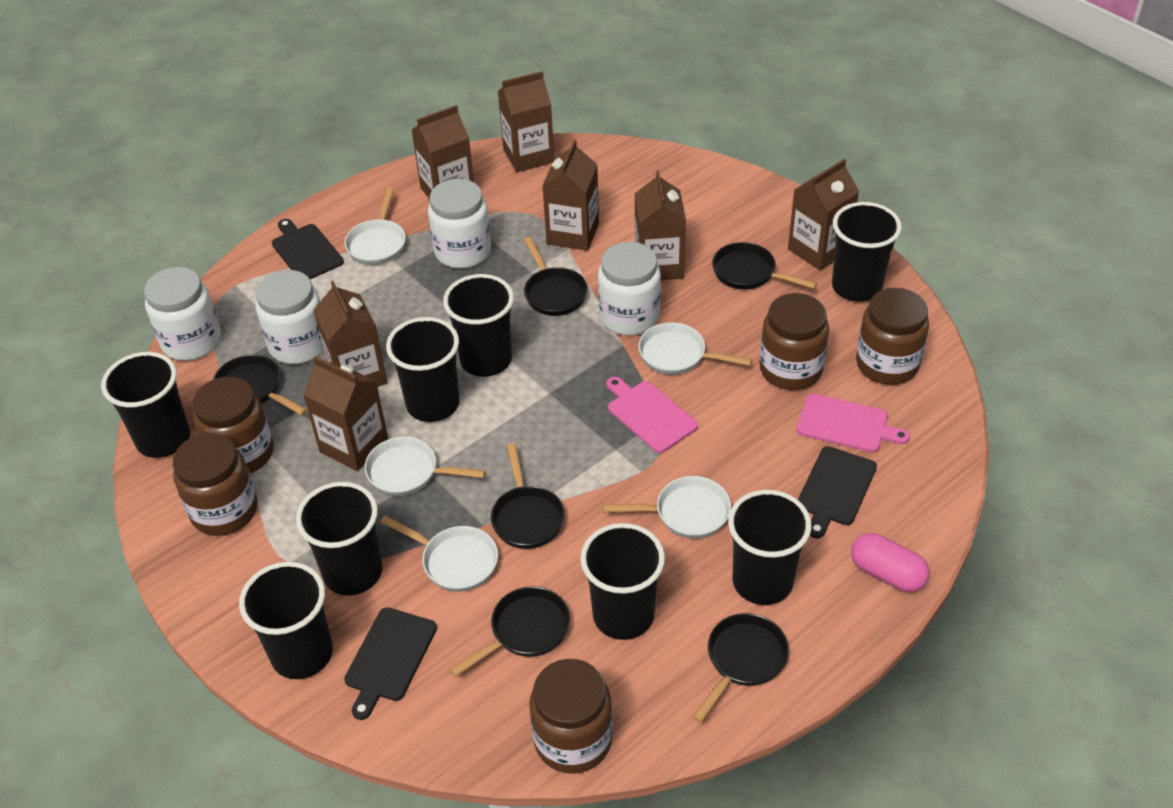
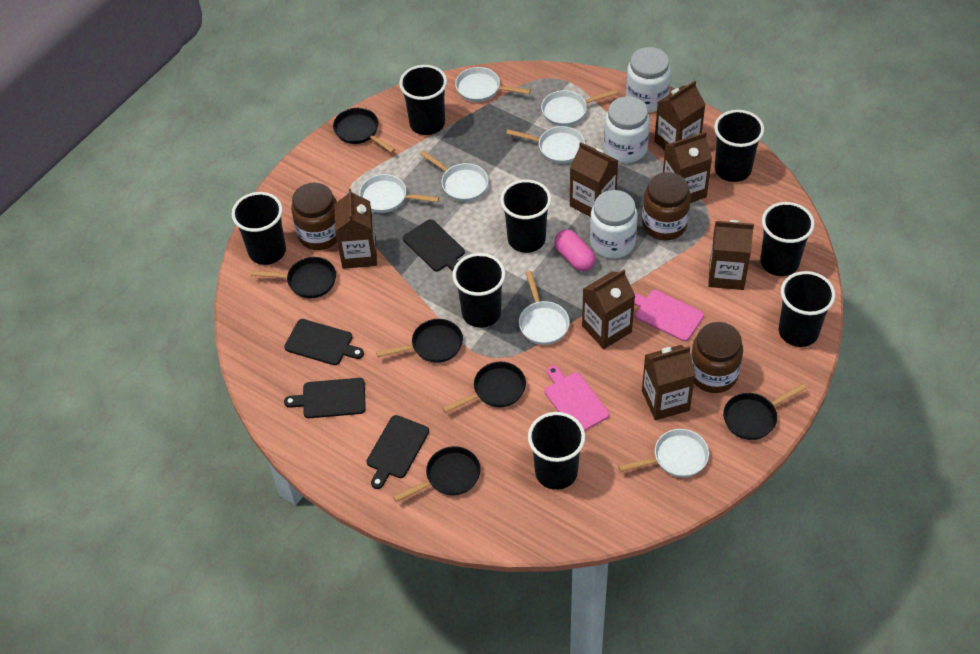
black cutting board: [272,219,344,279] [344,607,437,720] [798,446,877,538] = 3 -> [284,319,364,365] [284,378,366,418] [367,415,429,489] [403,219,465,272] = 4
brown jar: [173,433,258,536] [193,377,274,473] [529,659,613,774] [759,293,829,390] [856,288,929,385] = 5 -> [291,182,337,250] [642,172,691,241] [691,322,743,393] = 3
white jar: [144,267,221,361] [256,270,324,364] [428,179,491,269] [598,242,661,335] = 4 -> [590,190,638,259] [604,96,650,163] [626,47,671,113] = 3
white pan: [344,187,406,265] [364,437,486,496] [380,516,498,592] [603,476,731,538] [638,322,752,375] = 5 -> [359,174,439,213] [420,150,489,202] [455,67,531,102] [506,126,585,164] [519,271,570,345] [541,89,618,126] [618,429,709,478] = 7

